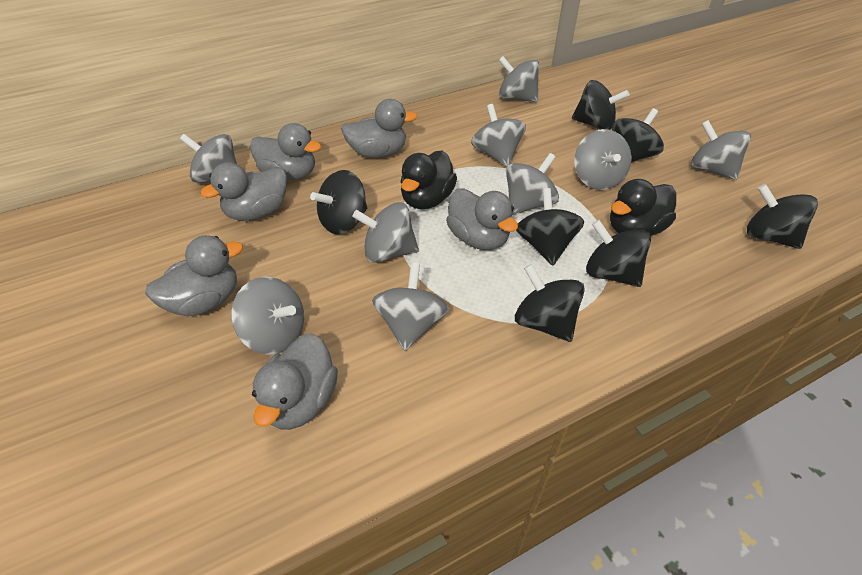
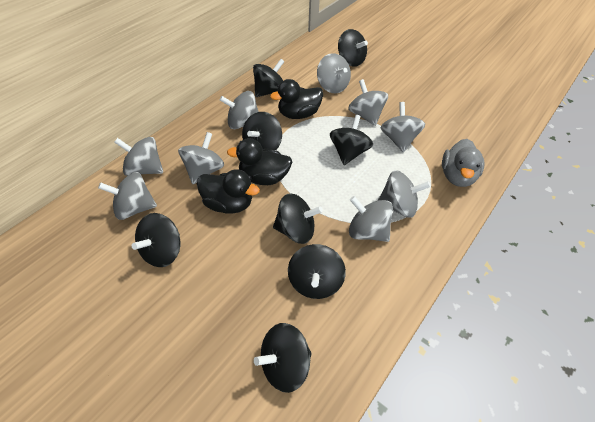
black duck: [401,150,457,209] [610,179,676,236] = 2 -> [197,169,260,214] [227,138,292,185] [270,79,323,119] = 3
black spinning top: [310,170,367,234] [515,264,585,342] [516,188,584,266] [572,80,629,130] [586,220,651,287] [612,108,664,162] [747,184,818,249] = 7 -> [132,213,180,267] [242,112,282,150] [253,59,284,97] [254,323,312,393] [273,193,323,244] [288,244,346,299] [330,115,373,165] [338,29,368,67] = 8
grey duck: [145,235,243,316] [200,162,287,221] [250,123,321,180] [252,333,338,430] [341,99,417,158] [446,188,518,250] = 6 -> [442,139,485,187] = 1

